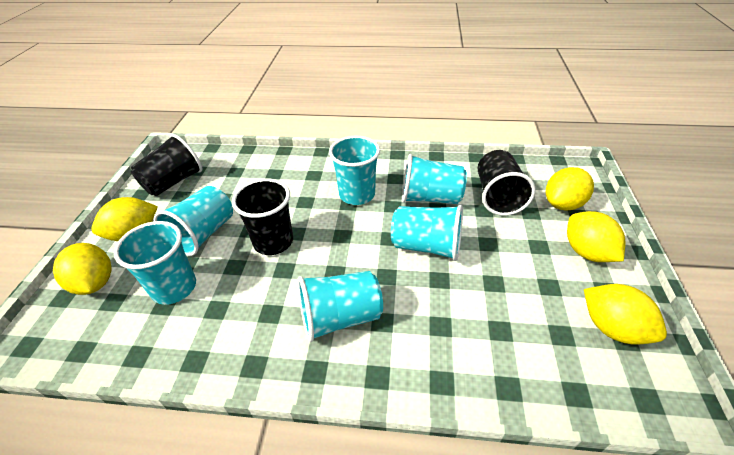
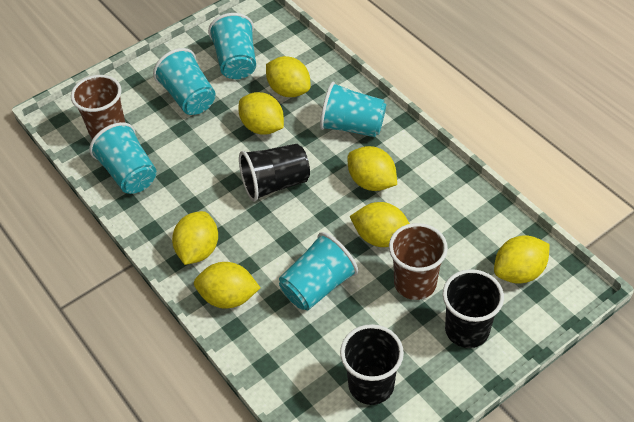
brown cup: none = 0 -> [71,75,126,140] [389,223,448,300] = 2
turquoise cup: [114,221,196,305] [154,186,233,256] [297,271,383,342] [329,136,380,205] [391,204,463,261] [402,154,467,204] = 6 -> [89,122,157,194] [153,48,216,115] [208,13,256,79] [279,232,358,310] [320,81,386,137] = 5
yellow lemon: [53,243,112,295] [91,197,158,241] [546,167,594,211] [567,211,625,262] [584,284,667,345] = 5 -> [172,211,218,265] [194,262,260,308] [238,92,284,135] [266,56,311,97] [348,146,397,191] [350,202,410,247] [494,235,550,284] = 7

